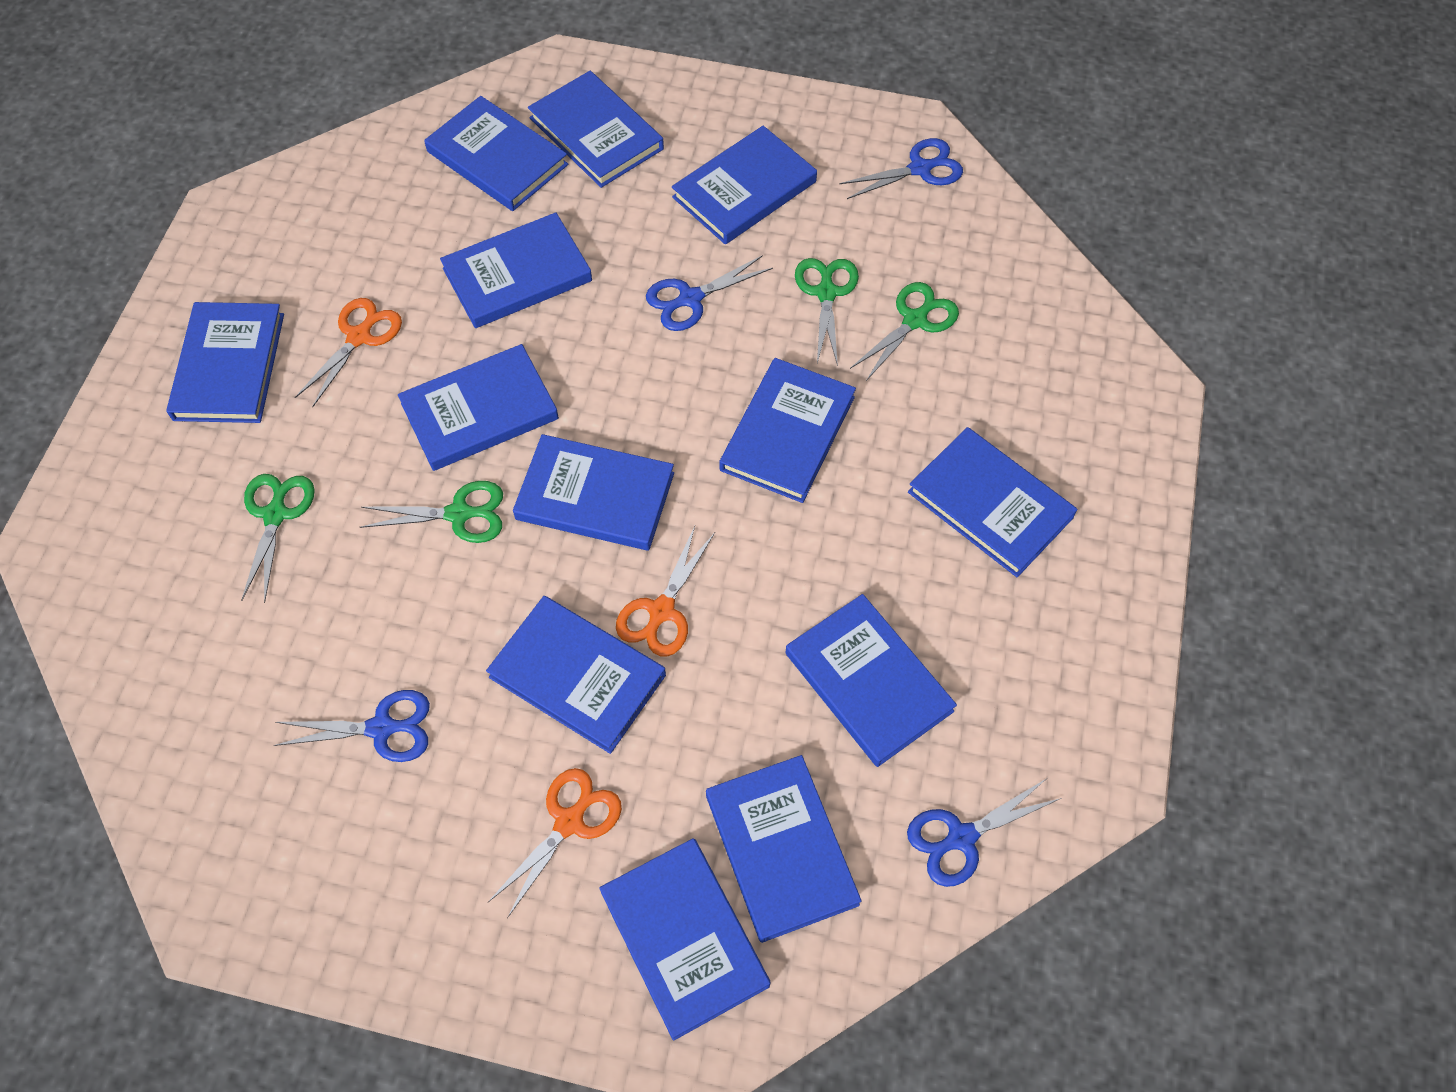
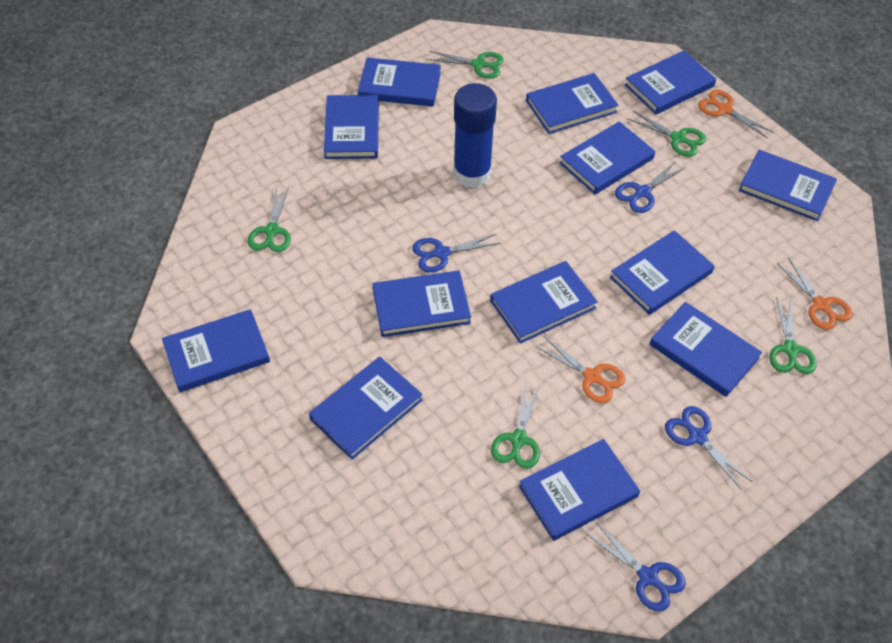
blue glue stick: none = 0 -> [453,83,497,188] = 1
green scissors: [241,474,315,603] [360,481,503,543] [795,258,859,366] [850,282,959,381] = 4 -> [248,186,291,252] [427,51,504,79] [491,381,540,469] [627,111,706,157] [770,297,816,374] = 5

